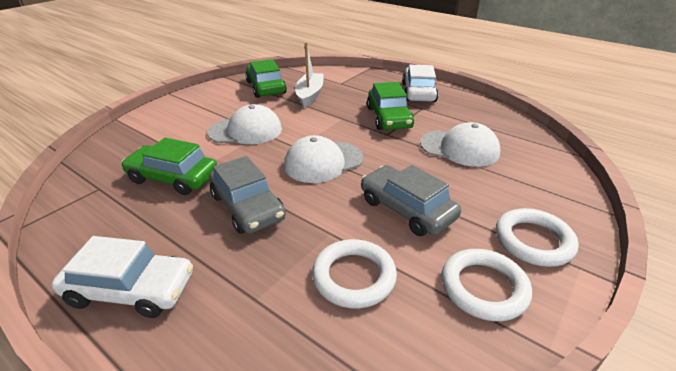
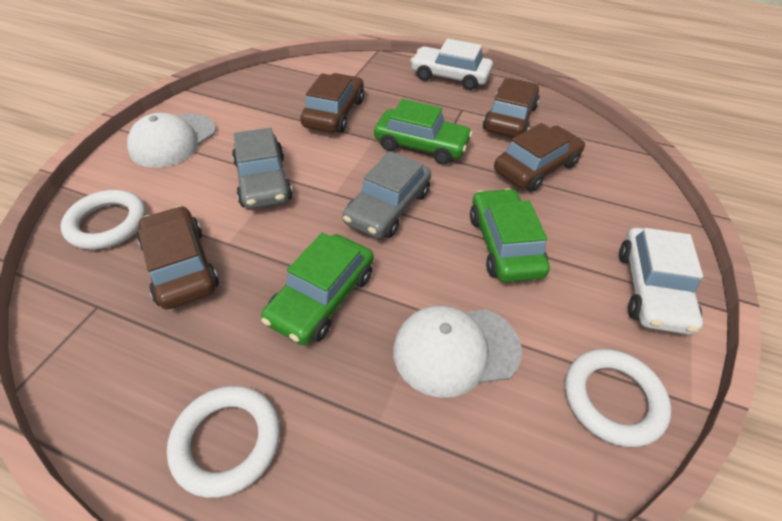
brown car: none = 0 -> [138,206,219,309] [300,73,364,133] [483,79,540,138] [494,123,585,192] = 4
white boat: [295,42,323,108] = 1 -> none = 0
white cap: [207,104,282,144] [284,135,364,183] [420,122,500,167] = 3 -> [127,113,216,168] [393,305,522,398] = 2

